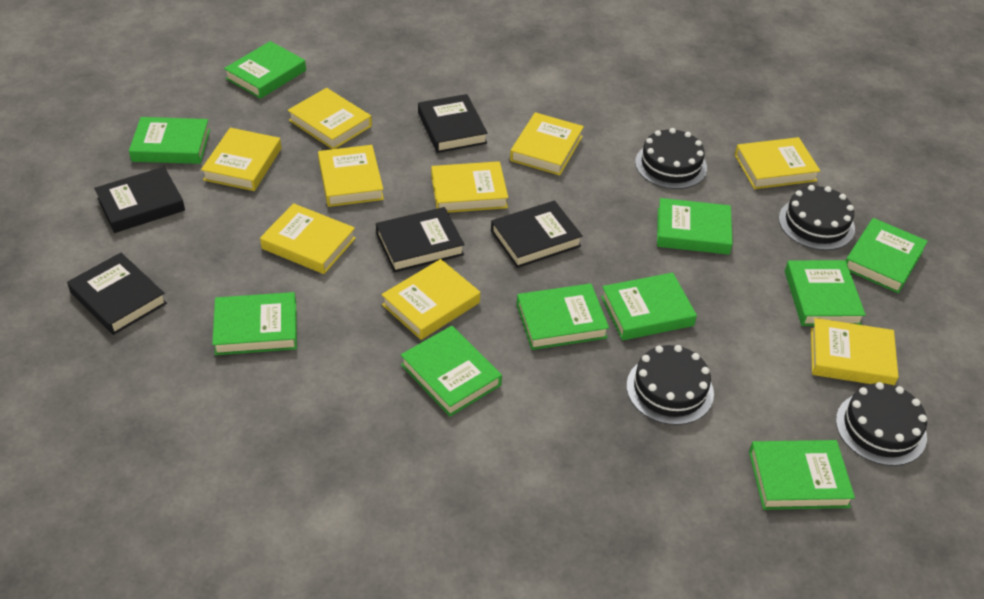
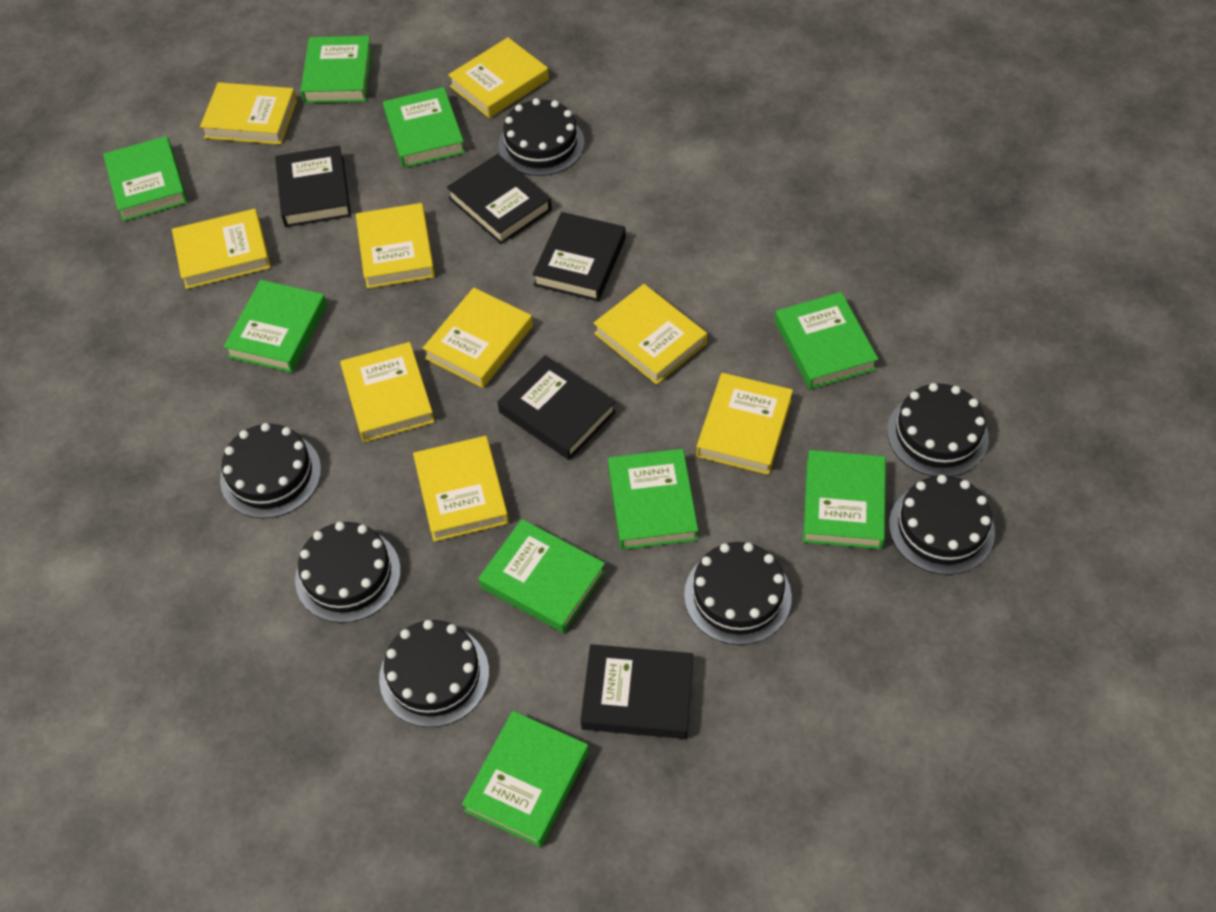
black cake: [626,345,714,425] [635,128,707,189] [779,185,855,250] [836,382,927,466] = 4 -> [220,423,321,519] [295,522,401,623] [379,620,489,727] [498,98,584,176] [684,542,792,645] [887,383,989,477] [889,475,995,575] = 7
green book: [129,117,210,164] [212,292,297,355] [224,41,306,99] [401,326,502,417] [516,284,609,350] [601,273,697,340] [657,198,733,255] [749,440,855,510] [785,260,866,326] [846,218,928,293] = 10 -> [103,136,188,221] [224,280,327,373] [301,36,372,103] [383,87,465,168] [462,711,589,847] [478,519,606,633] [608,449,698,550] [775,292,878,390] [803,450,886,549] = 9

